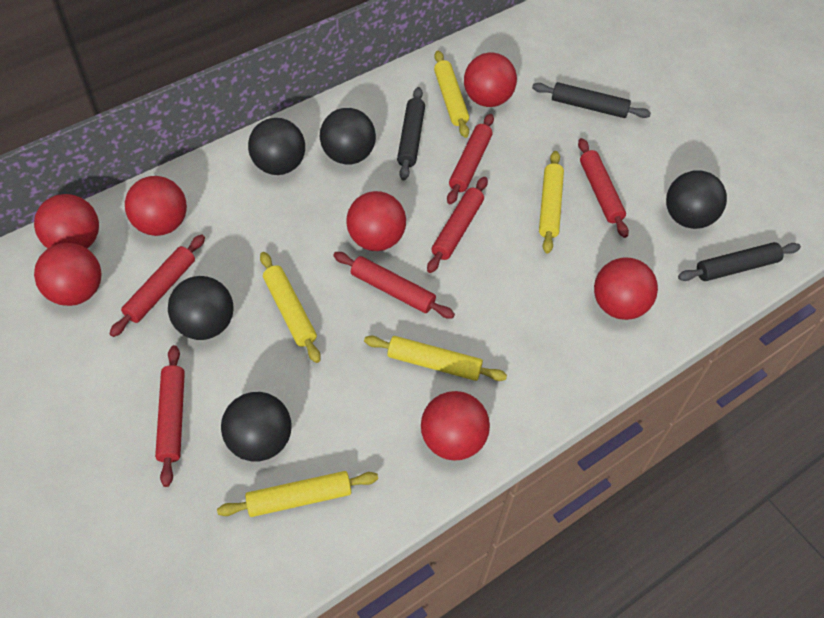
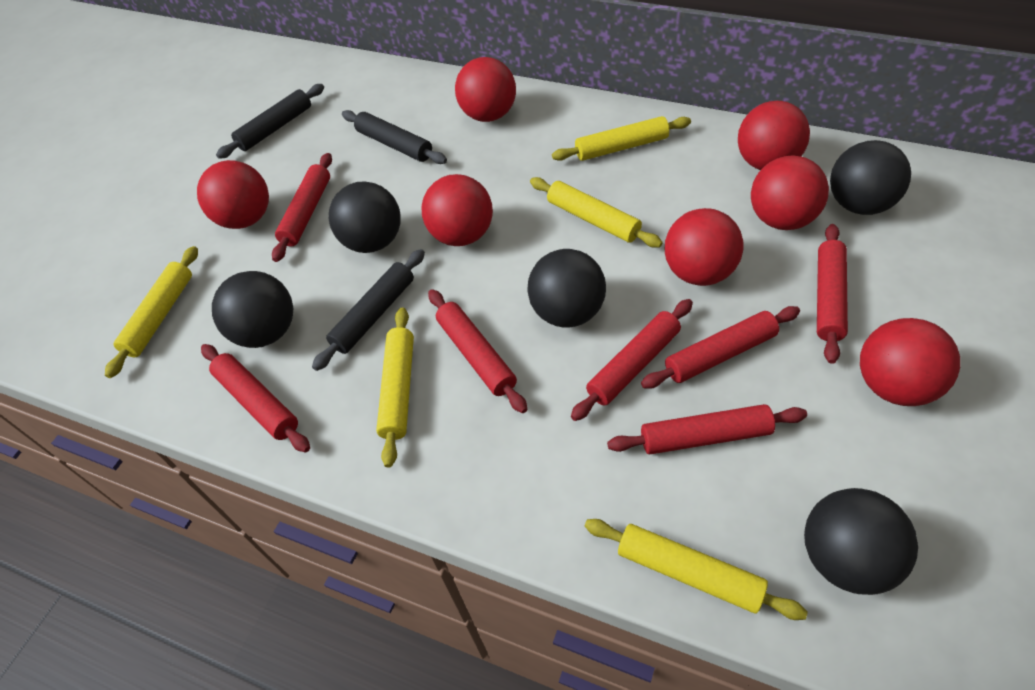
red rolling pin: [109,235,205,337] [155,345,185,487] [333,252,455,318] [427,177,488,273] [447,114,494,204] [578,138,629,238] = 6 -> [201,344,310,453] [272,153,332,262] [428,289,528,413] [571,299,693,421] [607,404,807,454] [641,306,800,389] [817,224,848,364] = 7

